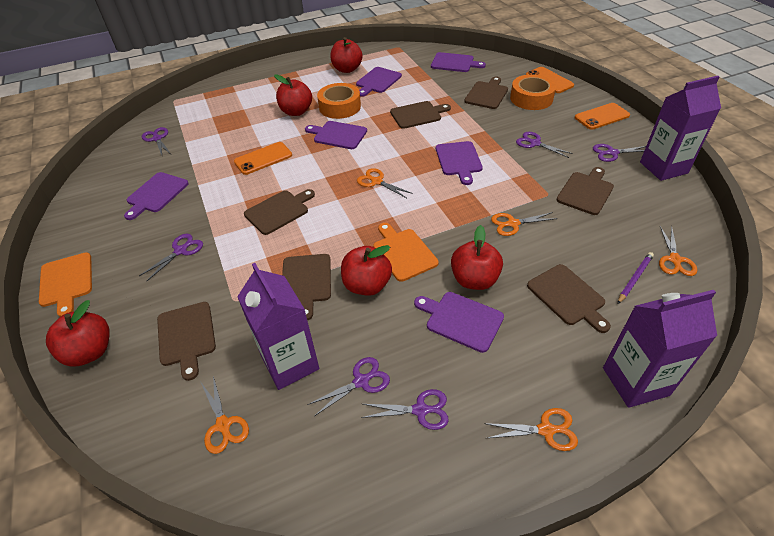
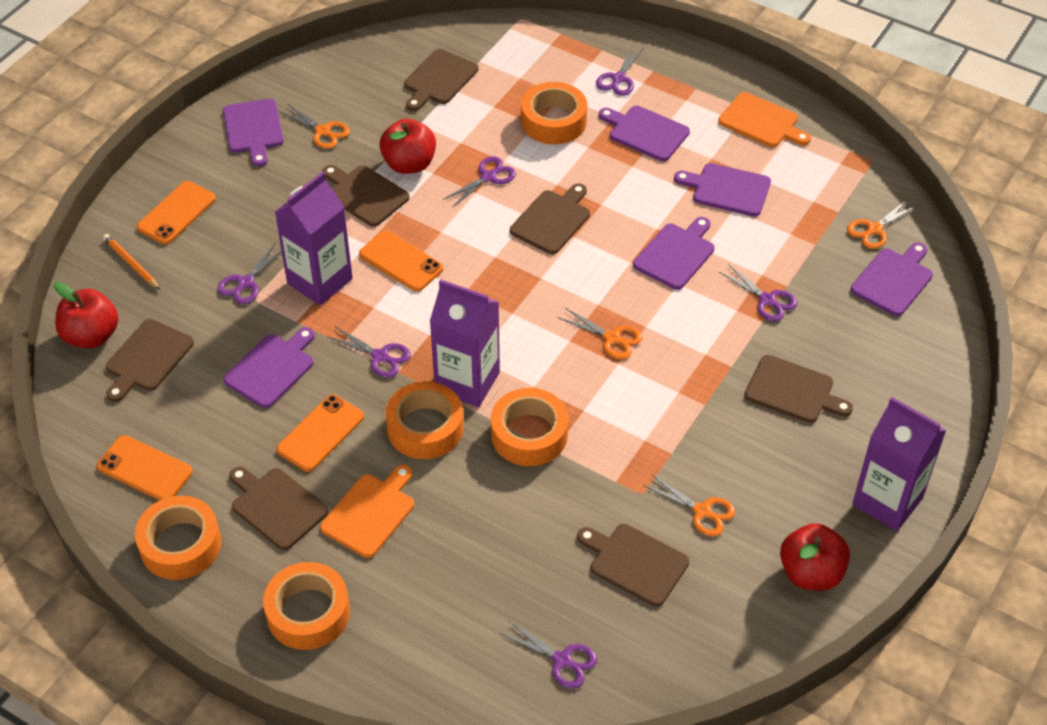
orange pencil: none = 0 -> [103,234,160,290] = 1
orange phone: [234,142,292,175] [526,67,574,93] [575,103,630,130] = 3 -> [97,435,193,500] [137,181,216,244] [277,394,364,472] [359,231,443,292] = 4
orange scissors: [200,376,249,454] [357,168,413,198] [484,408,578,451] [491,212,558,236] [659,226,697,276] = 5 -> [279,104,350,149] [559,308,642,360] [643,474,735,537] [847,200,918,249] = 4
orange tape: [317,83,361,119] [510,74,556,110] = 2 -> [135,496,221,580] [263,562,350,650] [385,381,464,459] [491,388,568,466] [521,82,587,144] = 5
purple pencil: [618,252,654,304] = 1 -> none = 0
red apple: [46,300,110,367] [274,74,312,116] [330,37,363,73] [341,245,392,296] [451,225,503,290] = 5 -> [54,282,119,348] [379,119,436,174] [780,523,850,590] = 3

